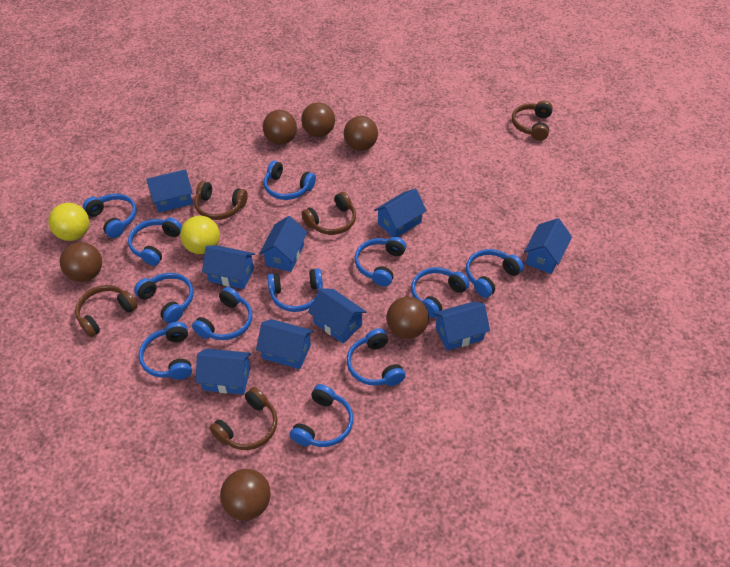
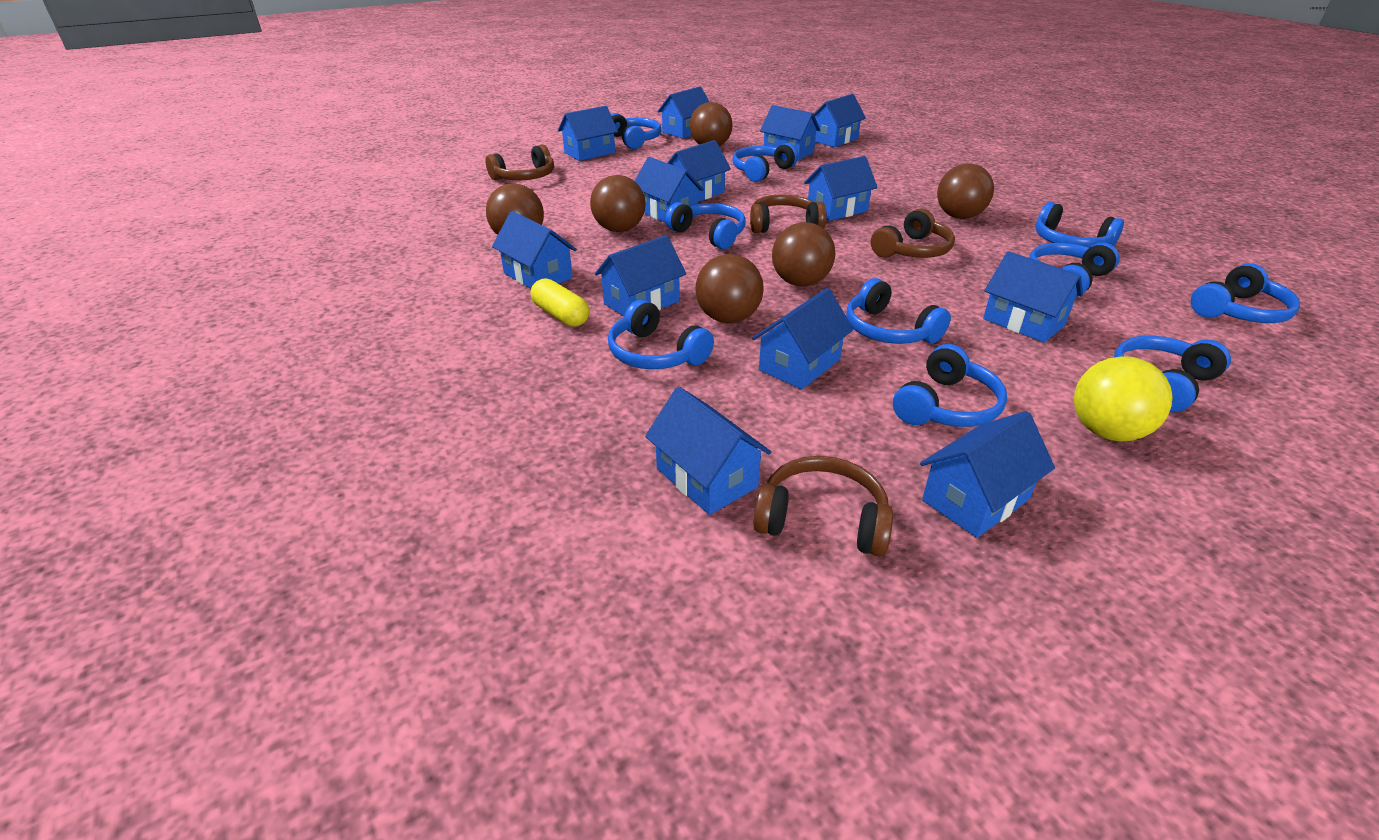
blue headphones: [83,194,137,238] [128,218,182,266] [134,273,193,324] [139,322,192,380] [192,287,252,340] [264,161,316,200] [267,269,323,312] [290,384,353,447] [347,328,406,386] [355,237,406,287] [411,267,469,318] [466,249,524,298] = 12 -> [608,299,714,369] [611,113,661,149] [665,202,746,249] [733,143,798,182] [846,278,951,344] [893,344,1007,427] [1029,242,1120,297] [1036,202,1124,248] [1114,335,1231,412] [1191,263,1300,323] = 10
blue house: [146,169,193,212] [196,349,251,395] [202,245,255,289] [256,319,313,369] [259,216,307,272] [308,288,367,343] [374,189,427,237] [433,301,490,351] [524,218,572,274] = 9 -> [492,211,577,289] [558,106,618,161] [595,235,686,317] [635,157,704,223] [645,387,771,515] [657,86,709,139] [667,140,731,202] [752,288,854,389] [760,105,820,160] [804,156,878,221] [814,94,866,147] [920,411,1055,538] [983,251,1083,343] = 13
brown headphones: [75,285,138,337] [195,181,248,220] [210,387,277,450] [302,192,356,235] [512,100,553,141] = 5 -> [486,145,554,180] [750,195,827,233] [753,456,893,557] [871,208,955,258] = 4
yellow ball: [48,203,89,241] [180,216,220,254] = 2 -> [1074,356,1173,442] = 1
yellow capsule: none = 0 -> [531,278,589,327] = 1

